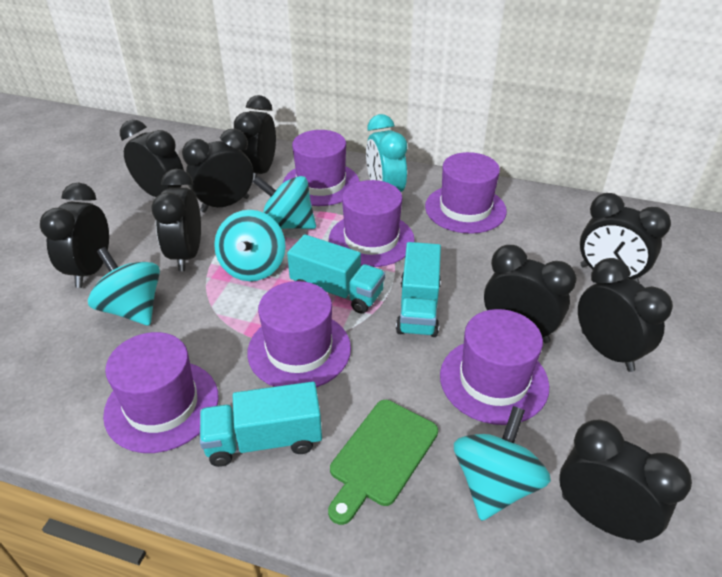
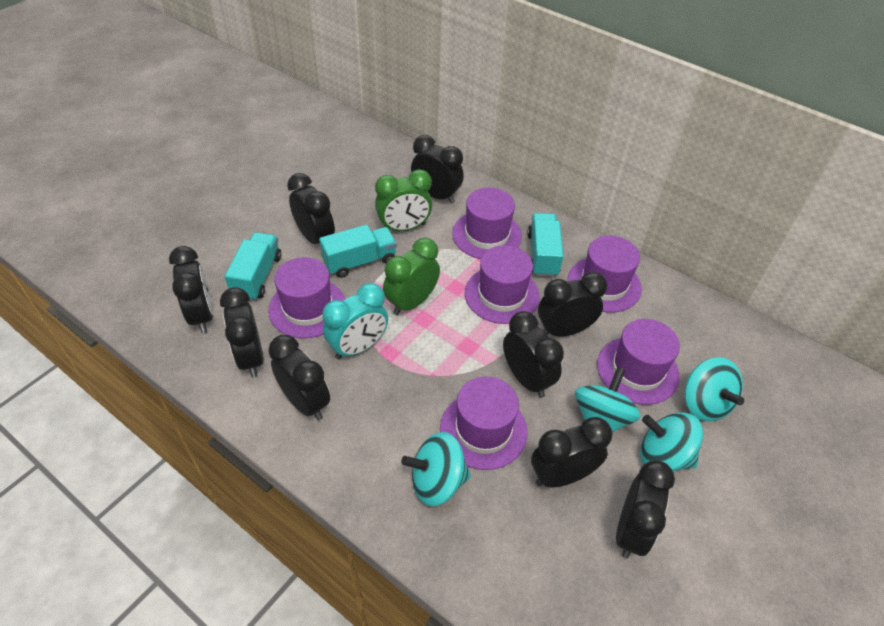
green clock: none = 0 -> [375,169,432,231] [383,238,440,316] = 2
green cutting board: [328,400,438,525] = 1 -> none = 0

